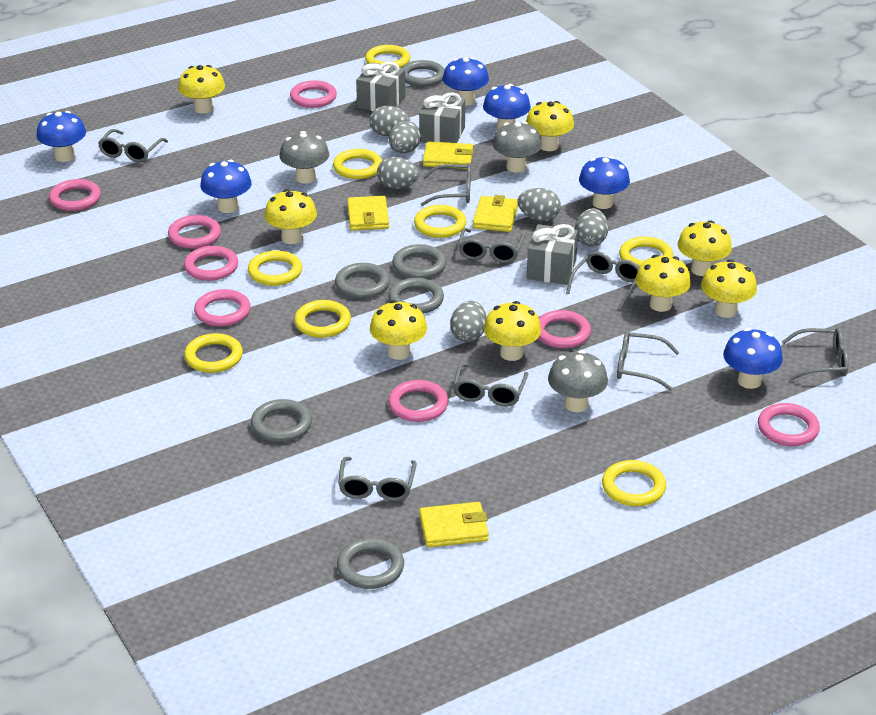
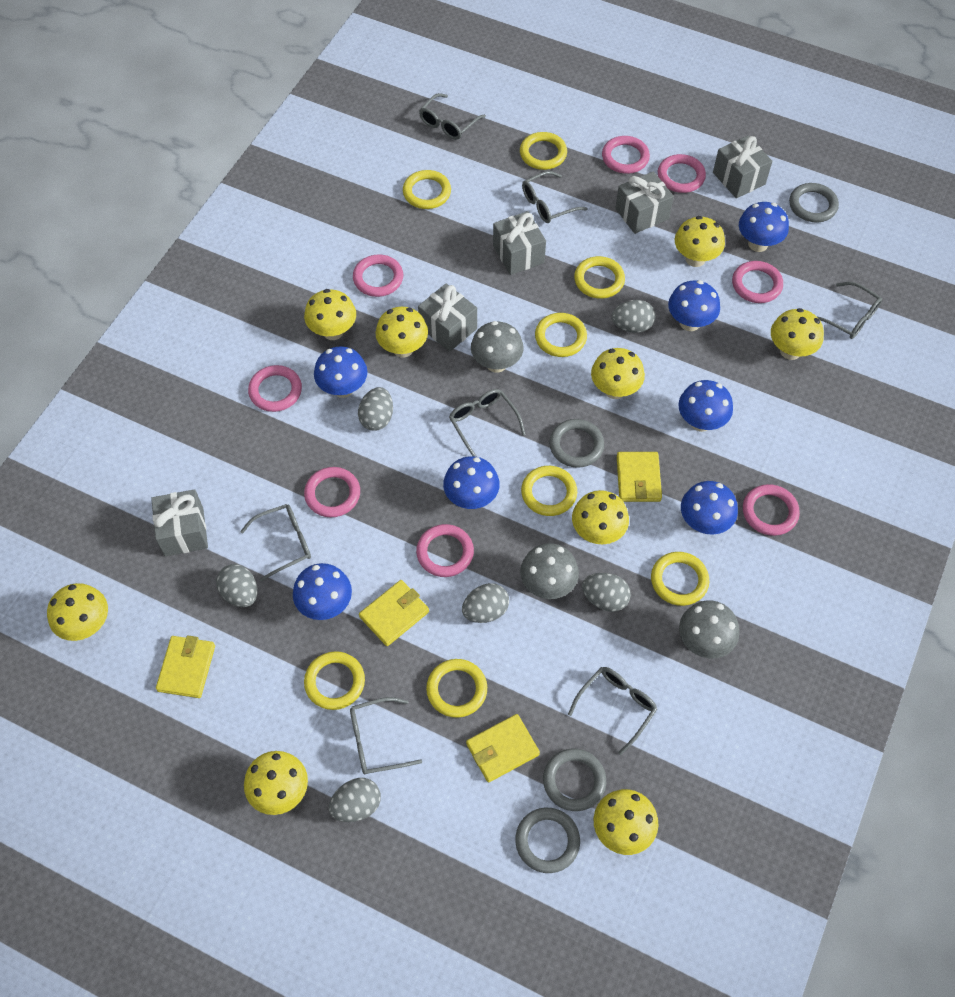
blue mushroom: [37,111,86,162] [200,160,252,213] [443,57,489,106] [483,84,531,130] [579,156,630,209] [723,328,783,389] = 6 -> [293,563,352,620] [314,346,367,398] [443,456,500,509] [668,280,720,331] [678,380,733,432] [681,481,738,535] [739,202,789,252] = 7
grey gift: [356,62,405,111] [419,92,465,143] [527,224,578,285] = 3 -> [151,489,208,556] [418,284,477,352] [493,211,546,275] [615,171,674,234] [713,136,772,198] = 5
grey glasses: [98,129,168,163] [338,457,416,501] [421,163,471,206] [453,363,528,406] [458,228,525,263] [566,251,639,310] [617,331,680,391] [782,328,848,380] = 8 -> [240,504,311,582] [350,697,422,775] [419,93,486,140] [449,389,526,457] [522,171,588,223] [568,667,657,755] [818,282,882,339] = 7
grey ring: [251,399,312,442] [335,263,390,299] [337,538,404,589] [388,278,444,314] [392,244,446,279] [402,60,445,87] = 6 -> [515,808,580,873] [543,749,606,811] [549,419,604,468] [789,183,839,222] = 4
yellow mushroom: [178,65,225,114] [264,189,317,244] [370,300,427,360] [484,301,541,361] [526,101,574,151] [635,255,691,312] [678,220,732,276] [701,260,757,318] = 8 -> [47,583,108,641] [244,751,308,815] [304,289,356,340] [376,307,428,358] [572,490,629,544] [591,348,645,399] [593,789,659,855] [675,216,725,267] [771,308,824,360] = 9

